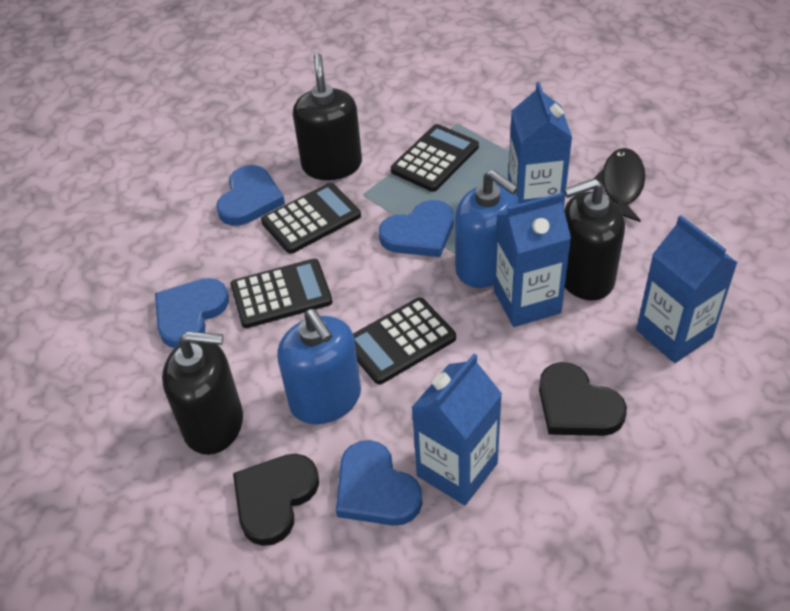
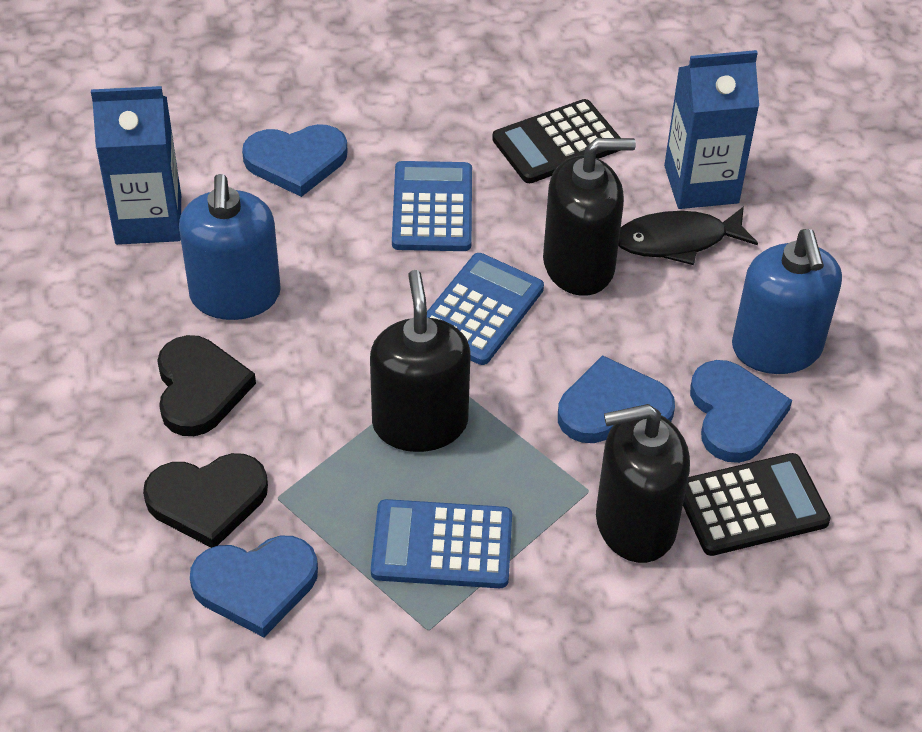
black calculator: [230,259,332,328] [261,183,361,254] [353,297,456,384] [391,124,479,192] = 4 -> [492,99,621,183] [683,453,831,556] = 2
blue calculator: none = 0 -> [371,499,512,588] [392,161,472,251] [427,253,544,365] = 3
blue carton: [411,354,502,505] [494,193,571,327] [508,82,572,208] [636,215,738,363] = 4 -> [91,86,181,245] [664,50,759,209] = 2

